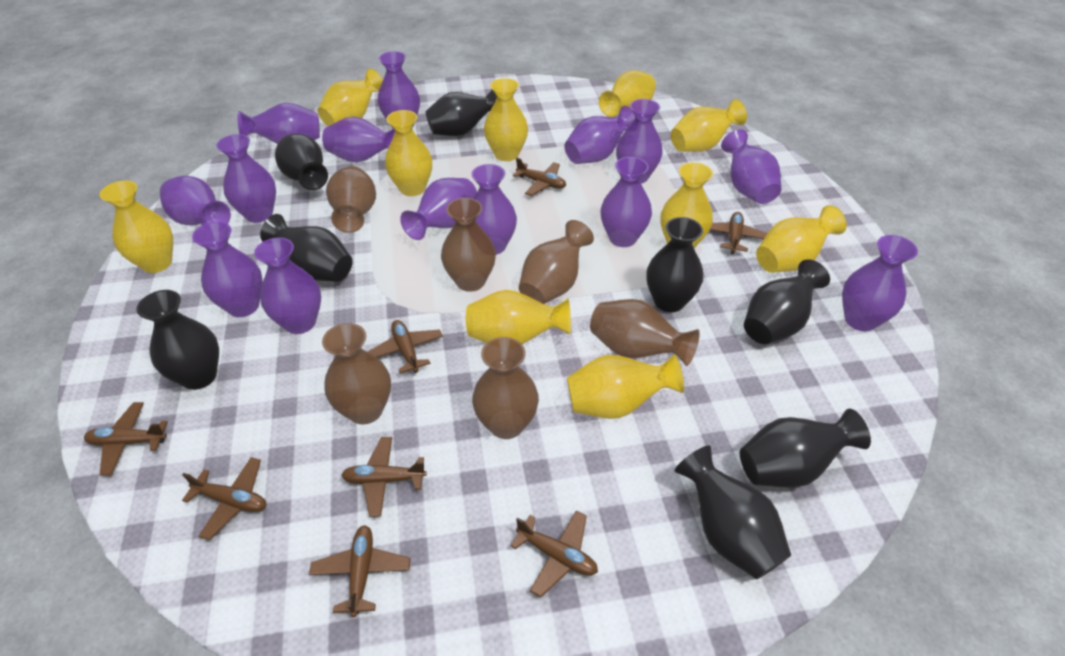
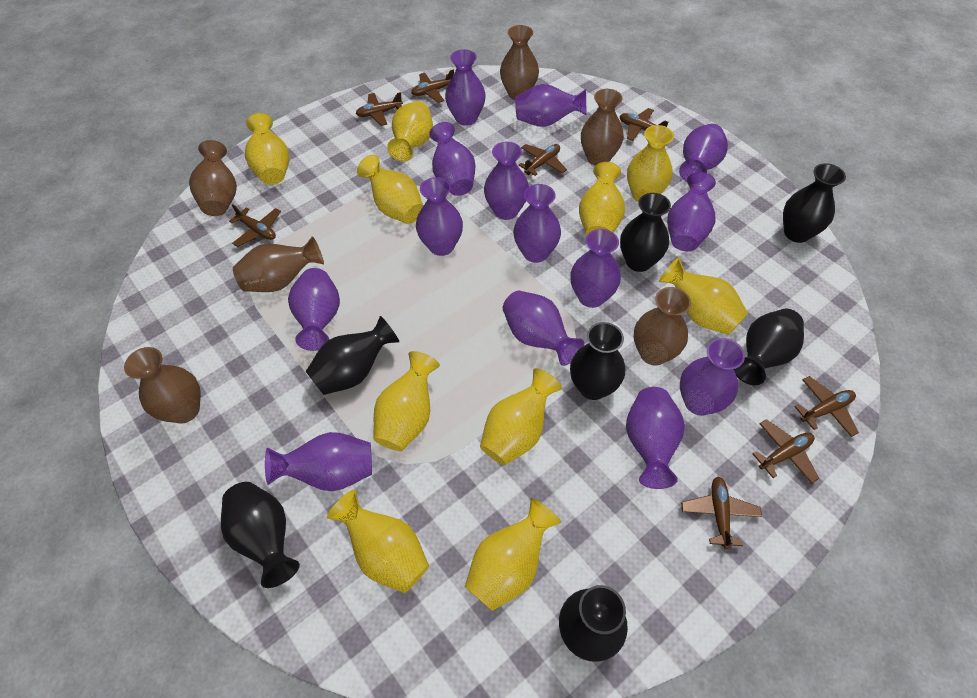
black vase: [137,290,219,390] [260,214,353,282] [275,134,328,190] [425,90,497,136] [646,217,703,312] [675,445,791,579] [740,409,871,488] [744,259,830,344] = 8 -> [221,482,300,588] [306,316,399,395] [559,585,628,662] [570,322,625,400] [620,193,671,272] [734,309,804,385] [783,163,846,243] = 7

